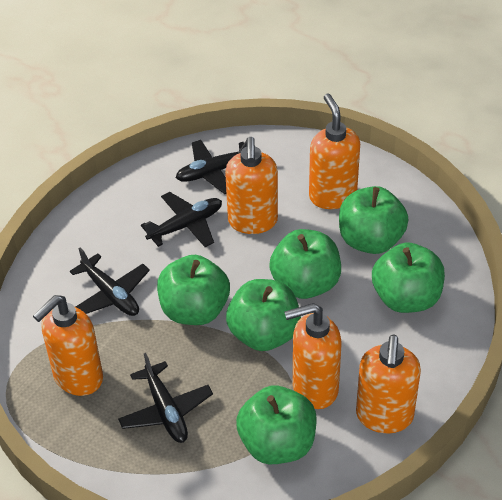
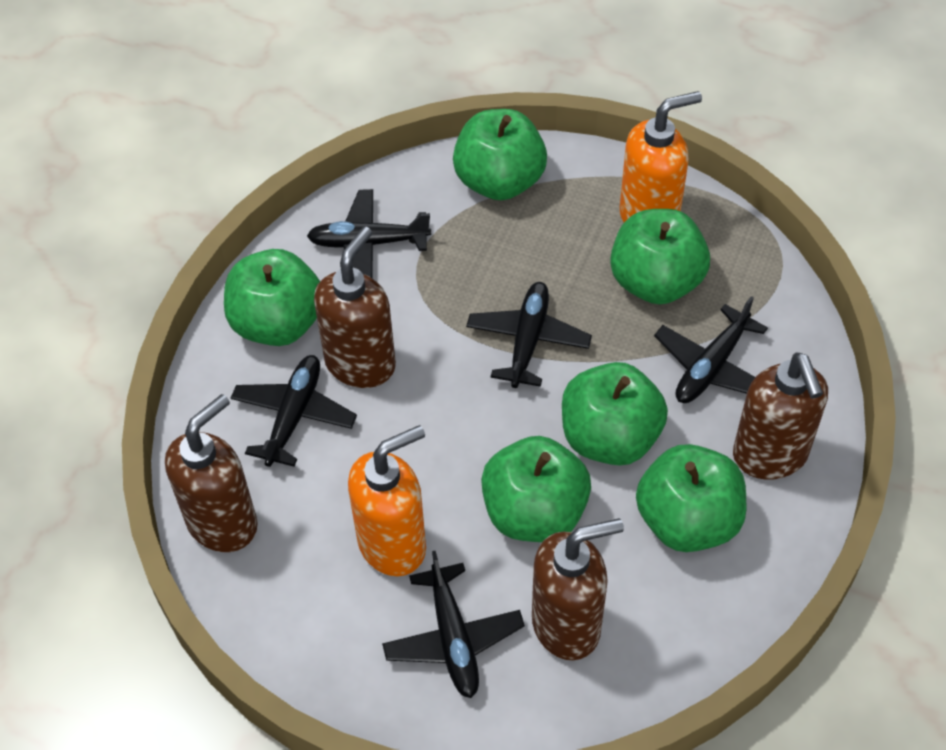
black plane: [70,248,150,316] [118,353,213,443] [141,192,222,247] [176,140,247,194] = 4 -> [231,355,357,467] [307,189,431,278] [382,551,525,698] [466,282,592,388] [654,296,768,403] = 5
brown soap dispenser: none = 0 -> [165,394,258,552] [314,227,396,388] [532,519,624,660] [733,353,828,480] = 4
orange soap dispenser: [33,295,103,396] [225,137,278,234] [284,303,341,409] [309,94,360,209] [356,335,421,433] = 5 -> [348,425,426,576] [620,91,702,222] = 2

